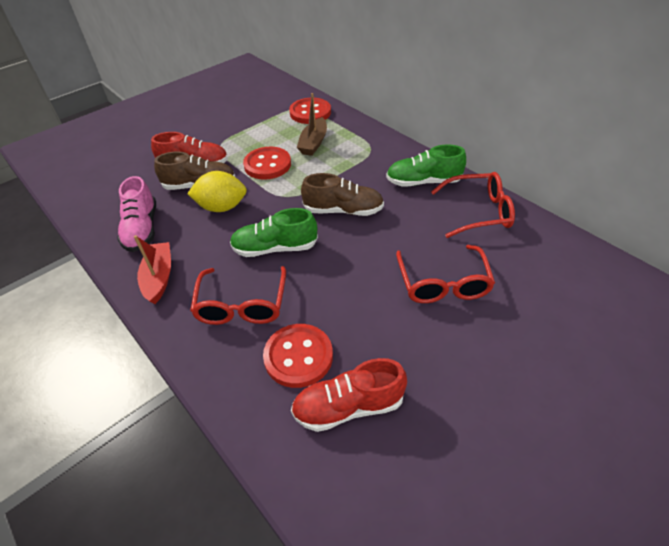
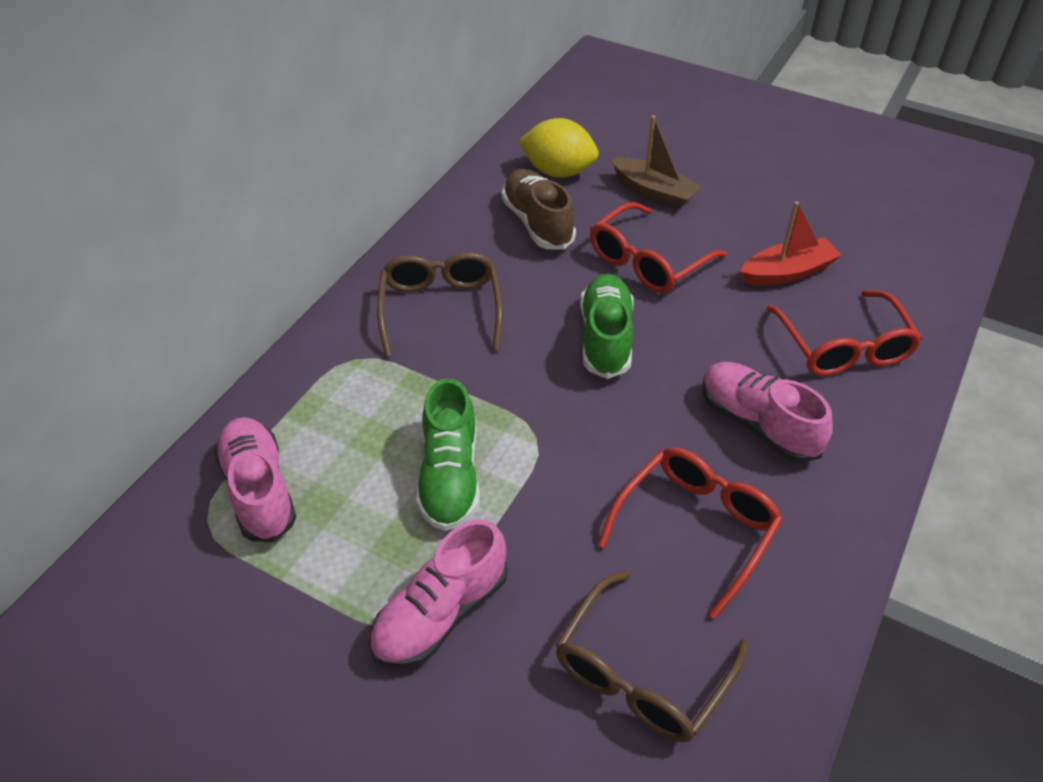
brown glasses: none = 0 -> [377,252,503,357] [556,570,748,742] = 2
brown shoe: [154,152,235,190] [301,173,384,216] = 2 -> [502,169,576,250] = 1
pink shoe: [117,176,156,252] = 1 -> [214,417,296,542] [369,519,508,668] [702,362,833,463] = 3
red button: [243,147,291,180] [263,324,333,388] [289,98,331,124] = 3 -> none = 0
red shoe: [151,132,228,163] [291,358,407,432] = 2 -> none = 0

